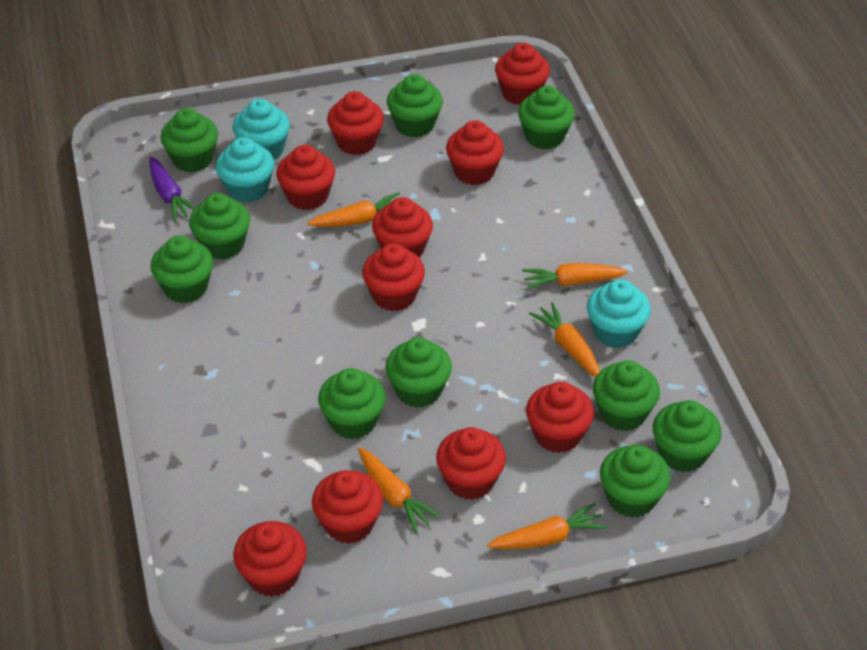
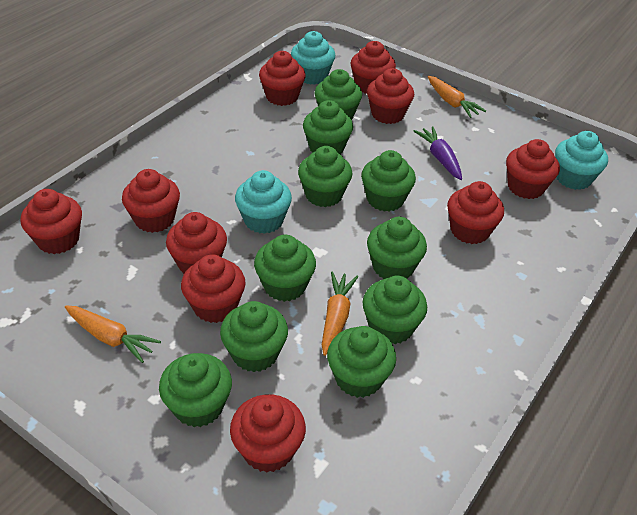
orange carrot: [307,192,400,227] [358,448,441,533] [487,503,607,549] [522,263,628,290] [529,302,600,377] = 5 -> [65,305,161,363] [322,272,358,356] [428,76,486,118] = 3

